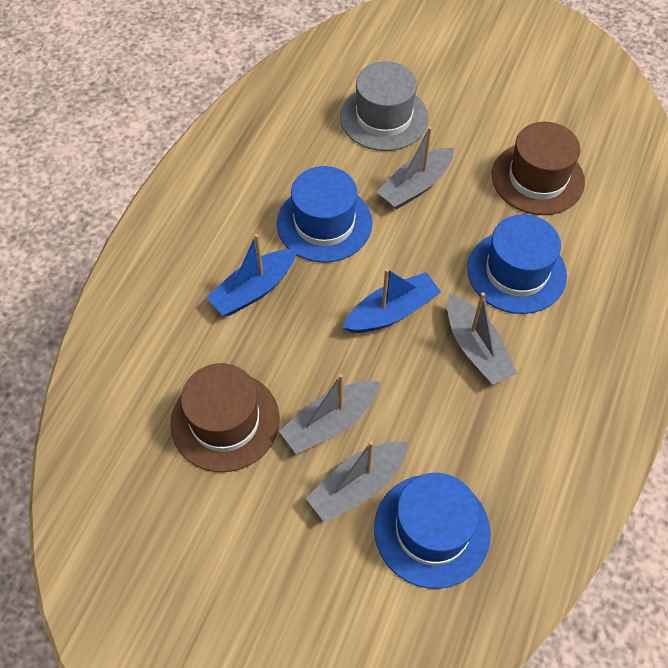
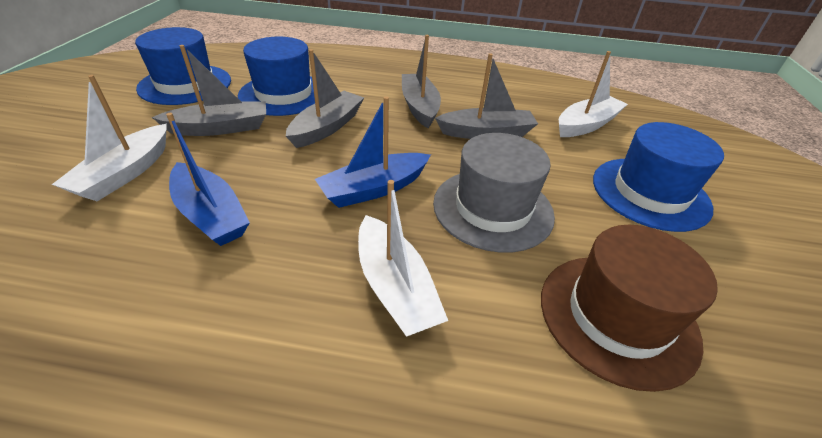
brown hat: [170,363,280,472] [492,122,585,215] = 2 -> [541,225,718,392] = 1
white boat: none = 0 -> [52,75,167,201] [358,180,448,337] [559,51,628,137] = 3

